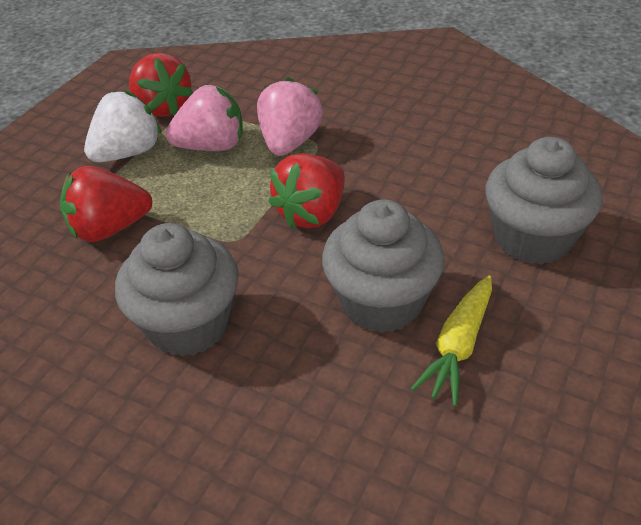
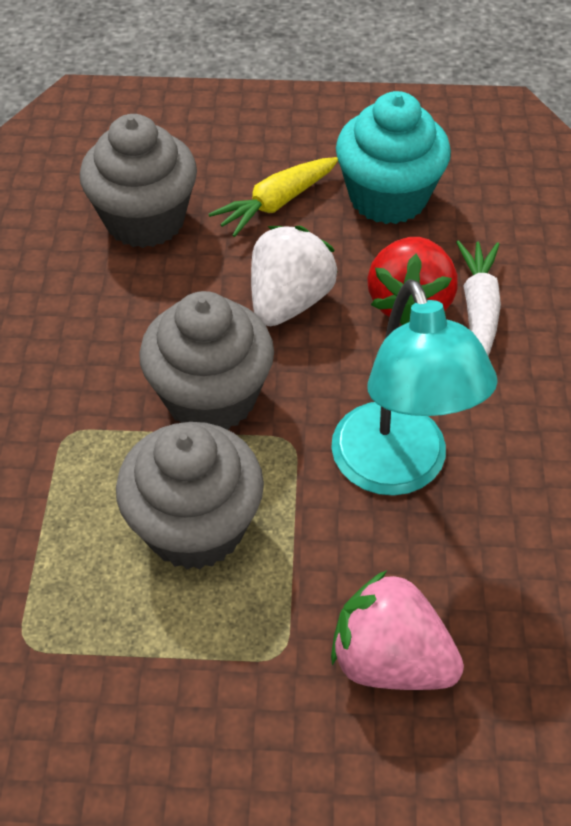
pink strawberry: [166,85,243,151] [257,77,323,156] = 2 -> [331,570,464,690] = 1
red strawberry: [60,166,153,242] [129,53,194,117] [268,153,345,228] = 3 -> [367,237,458,325] = 1
turquoise cupcake: none = 0 -> [336,91,451,224] = 1
turquoise lamp: none = 0 -> [331,279,498,496] = 1
white carrot: none = 0 -> [456,240,501,356] = 1

